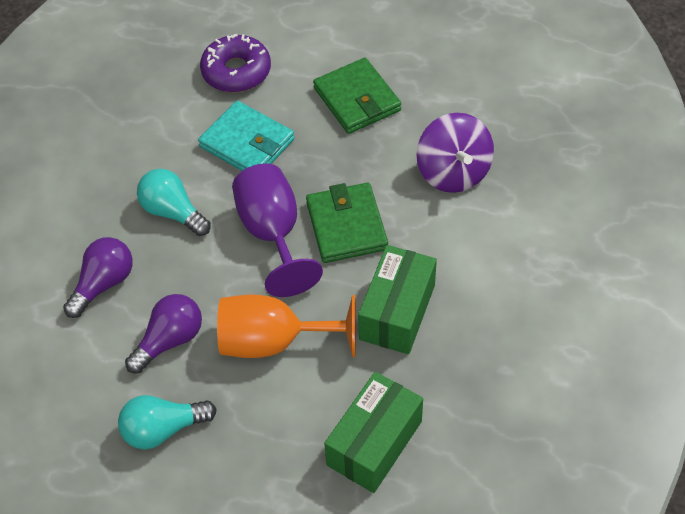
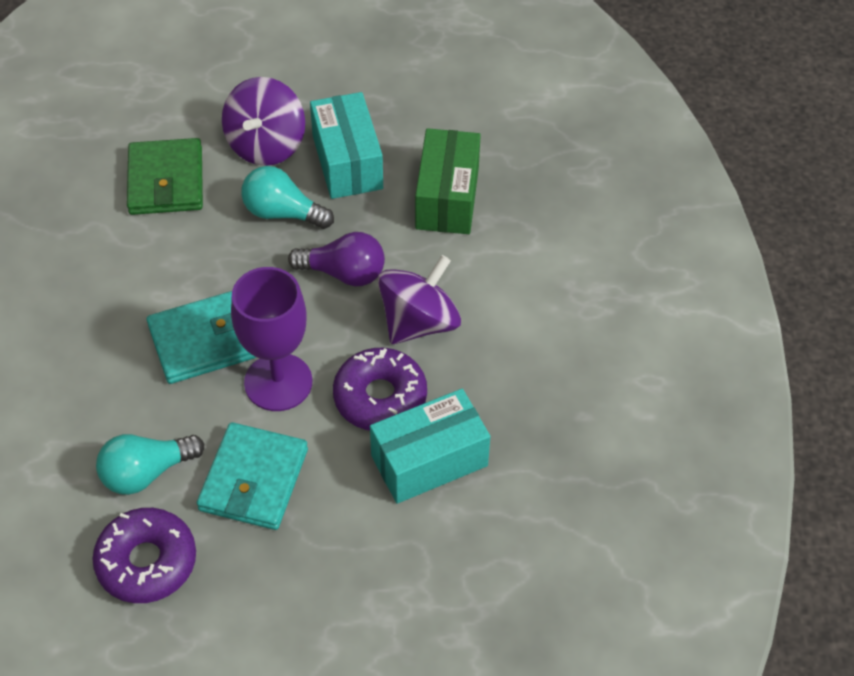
green box: [324,372,423,493] [358,245,437,354] = 2 -> [415,128,481,234] = 1
green wallet: [306,183,388,263] [313,58,401,134] = 2 -> [127,138,203,215] = 1
orange goblet: [217,294,356,358] = 1 -> none = 0
purple donut: [200,34,271,92] = 1 -> [92,508,196,603] [333,348,427,431] = 2
purple light bulb: [63,237,133,318] [125,294,202,374] = 2 -> [288,232,385,286] = 1
purple spinning top: [416,113,494,193] = 1 -> [222,77,305,166] [378,255,461,344] = 2
turquoise box: none = 0 -> [310,92,383,199] [370,389,490,504] = 2
turquoise wallet: [198,101,294,171] = 1 -> [147,291,256,384] [197,422,308,530] = 2

